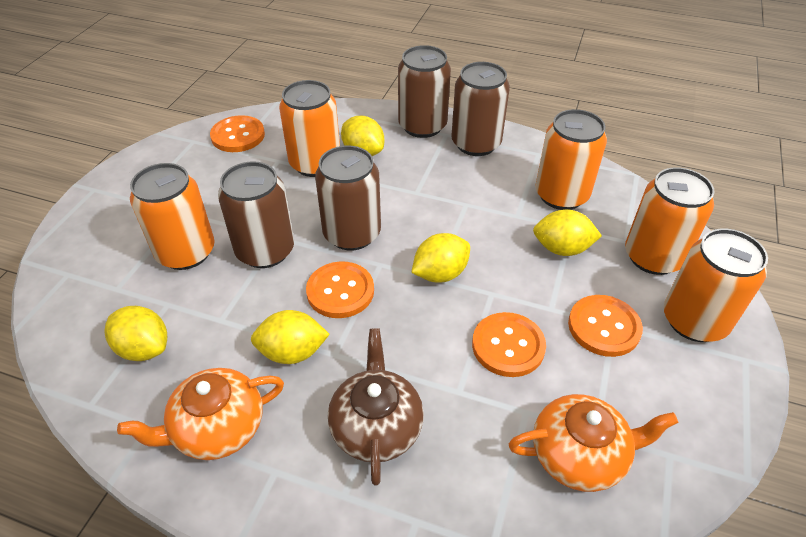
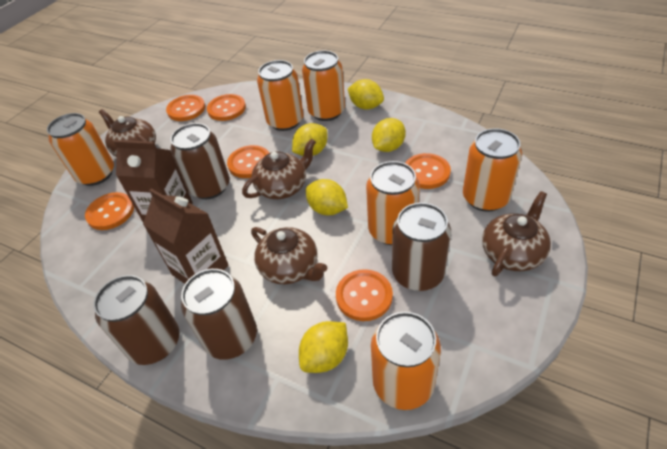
brown carton: none = 0 -> [114,140,193,223] [143,188,229,284] = 2
brown teapot: [328,328,424,486] = 1 -> [99,109,156,157] [242,138,316,199] [251,227,327,284] [482,191,551,276] = 4
orange button: [210,115,265,152] [306,262,374,318] [472,312,546,377] [568,295,643,357] = 4 -> [85,192,134,230] [166,95,205,121] [207,94,246,121] [227,145,269,178] [336,269,393,321] [405,153,451,189] = 6
orange can: [130,163,214,270] [279,80,340,177] [535,109,607,210] [625,167,715,275] [664,229,768,342] = 5 -> [47,113,114,186] [257,60,303,131] [302,50,345,121] [366,161,420,245] [371,312,441,410] [463,128,522,212] = 6
orange teapot: [117,368,284,460] [509,394,679,492] = 2 -> none = 0

